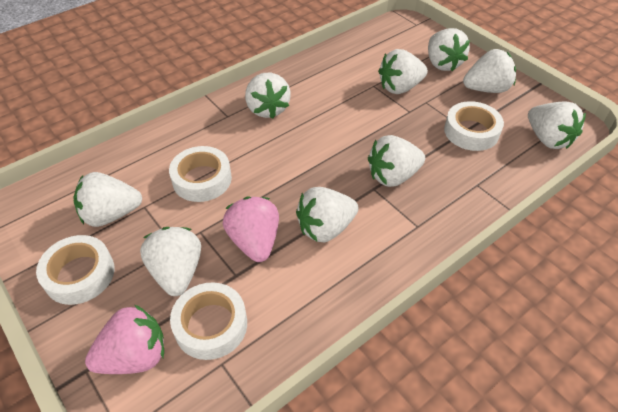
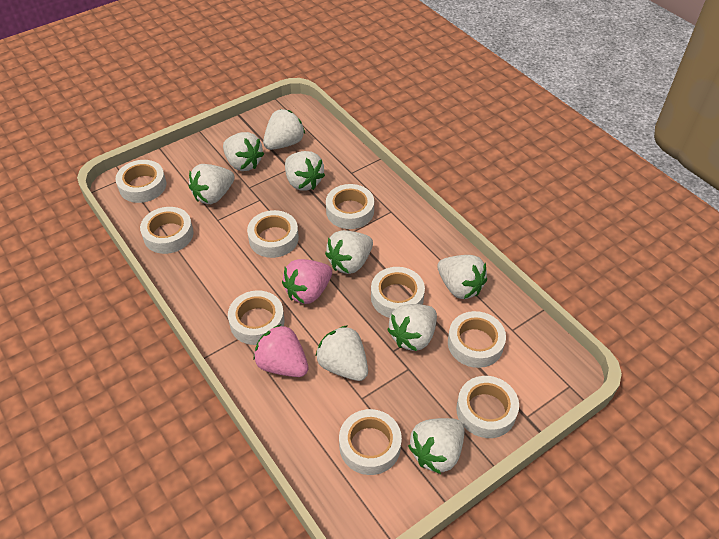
white tape: [36,235,114,305] [169,146,232,202] [170,282,247,360] [444,101,504,151] = 4 -> [115,160,166,203] [140,207,194,254] [228,290,285,345] [247,210,299,258] [326,184,374,229] [339,409,402,475] [371,267,425,318] [448,311,506,368] [456,376,519,438] = 9

